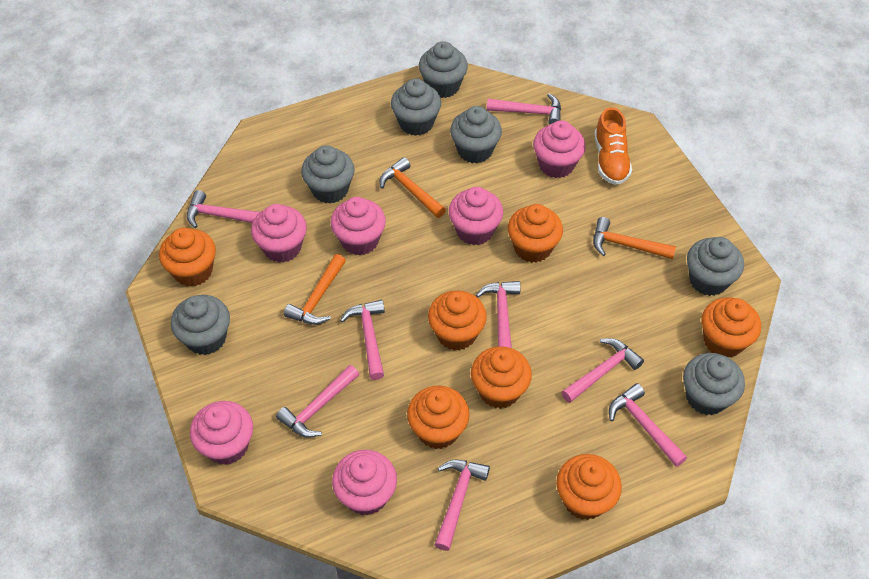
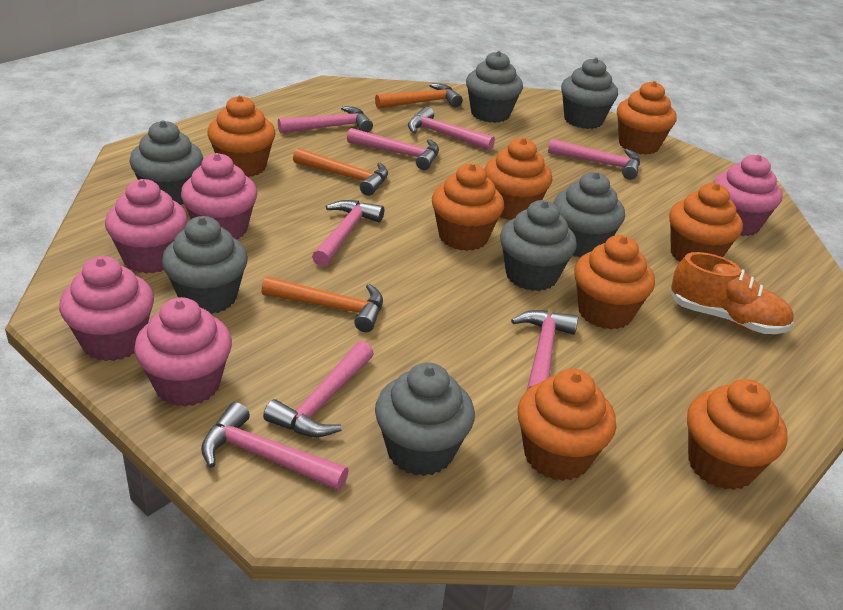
orange cupcake: [159,228,216,287] [407,386,470,449] [428,290,487,350] [471,346,532,409] [508,204,563,263] [556,454,622,520] [701,298,761,357] = 7 -> [207,95,275,177] [432,163,504,251] [484,138,552,220] [518,369,616,481] [574,235,655,330] [617,81,677,155] [669,183,743,262] [687,379,788,490] = 8
pink cupcake: [190,401,253,465] [251,204,307,263] [331,197,386,256] [332,450,397,516] [449,187,503,245] [533,120,586,178] = 6 -> [59,256,154,361] [105,179,188,274] [134,297,232,407] [181,153,257,240] [713,154,783,236] = 5

